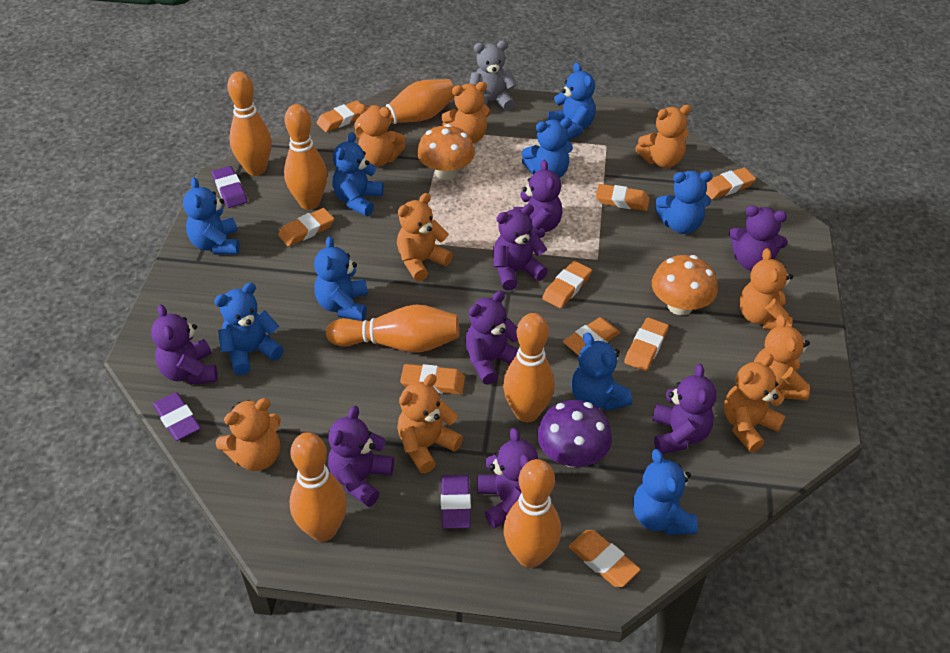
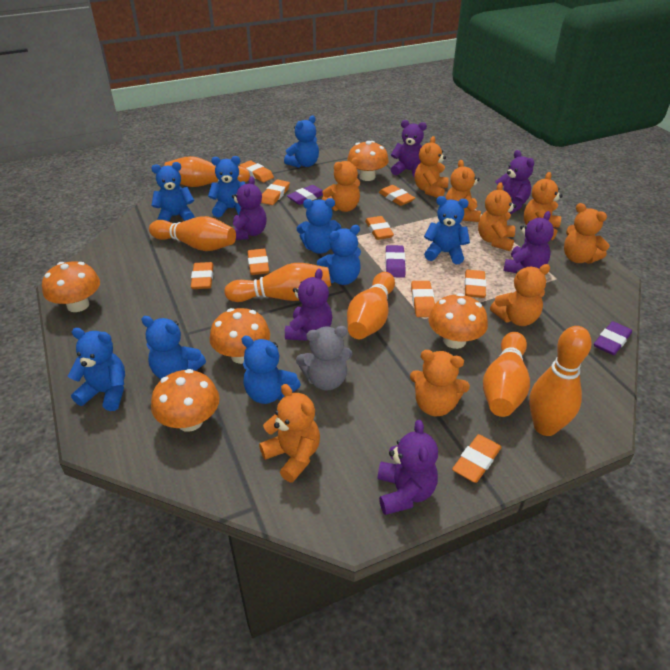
orange bowling pin: [227,71,272,176] [284,104,327,210] [289,432,347,542] [326,305,459,353] [354,79,455,130] [503,313,555,422] [503,459,561,568] = 7 -> [149,216,236,251] [165,156,250,187] [224,263,331,302] [347,272,395,339] [483,332,530,417] [529,326,592,436] = 6
orange mushroom: [417,124,475,180] [652,255,718,315] = 2 -> [42,262,100,312] [151,369,220,432] [210,308,270,364] [347,141,389,181] [428,293,488,349] = 5
purple mushroom: [537,400,612,467] = 1 -> none = 0
purple teddy bear: [151,304,218,385] [328,406,394,507] [465,291,518,385] [477,428,538,528] [493,204,548,291] [513,160,563,238] [652,364,716,453] [729,205,788,271] = 8 -> [232,176,267,240] [285,269,332,341] [377,420,438,515] [391,120,427,178] [495,150,534,214] [503,211,554,273] = 6

